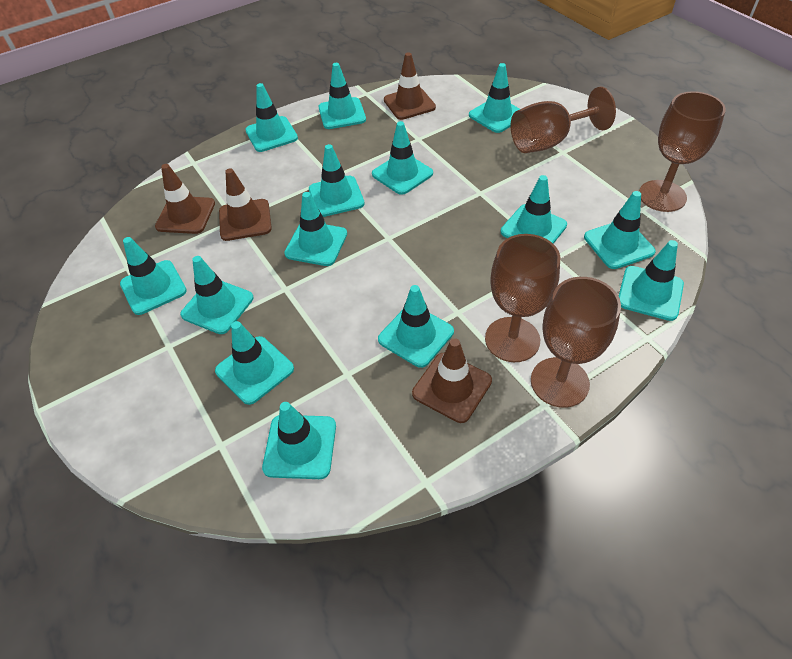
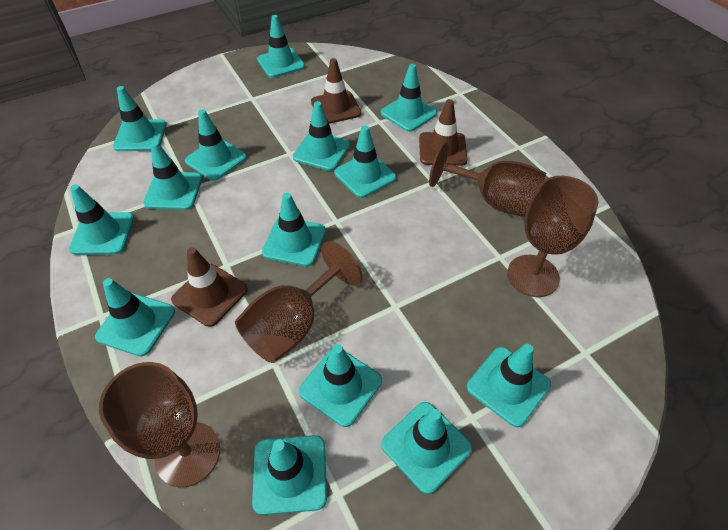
brown traffic cone: [155,164,215,234] [219,168,272,241] [384,52,436,120] [412,338,492,423] = 4 -> [171,247,248,327] [311,58,362,124] [419,99,468,166] = 3

